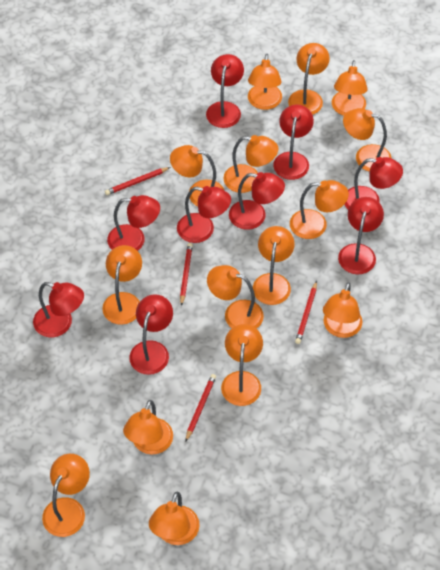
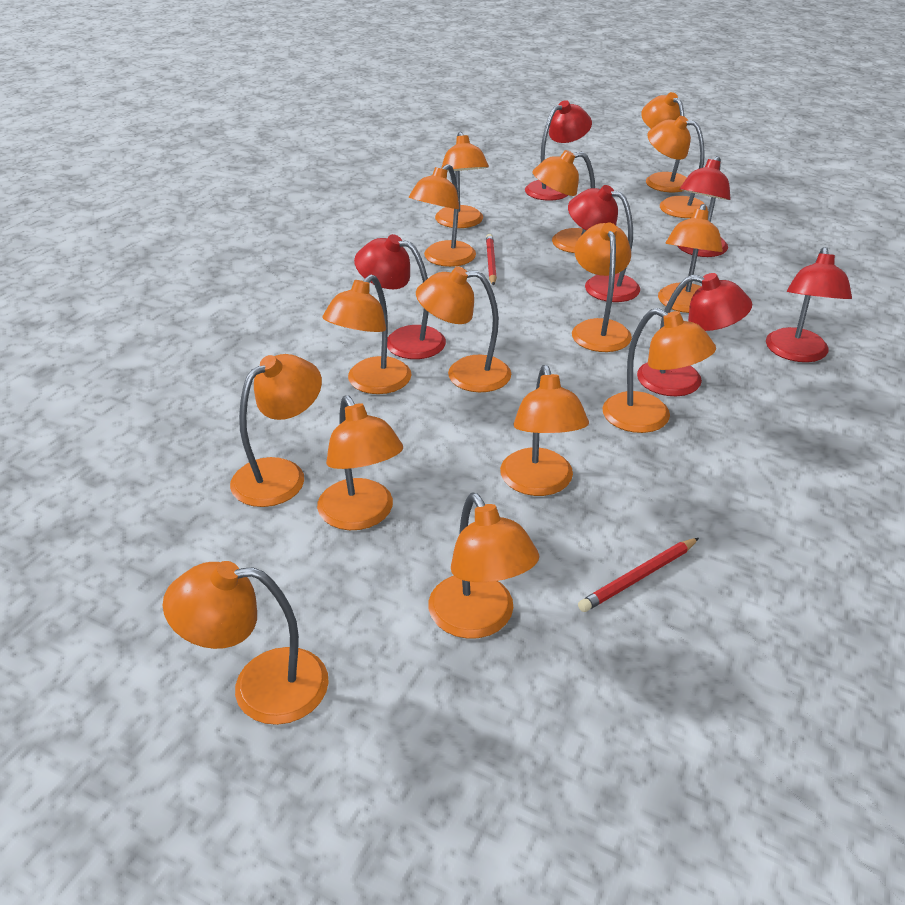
red lamp: [33,282,84,337] [107,195,160,251] [129,294,173,375] [177,186,231,243] [206,54,244,128] [229,172,285,230] [273,105,314,180] [338,197,384,274] [344,157,403,209] = 9 -> [354,234,446,359] [525,100,592,201] [568,185,640,302] [637,273,752,396] [678,156,731,257] [766,247,852,362] = 6
red pencil: [105,167,170,195] [180,243,193,306] [185,374,216,442] [295,281,317,344] = 4 -> [486,234,497,286] [578,538,699,612] = 2

